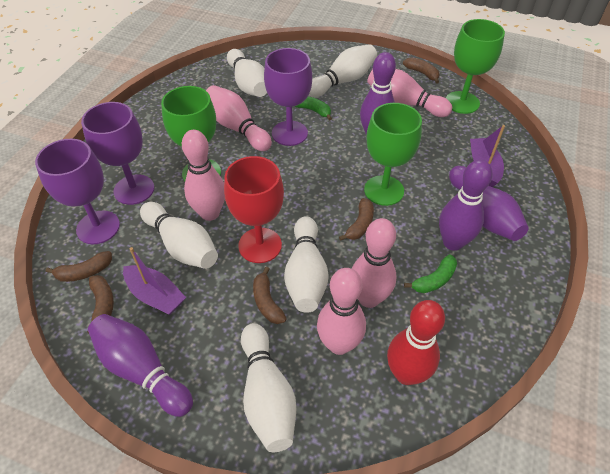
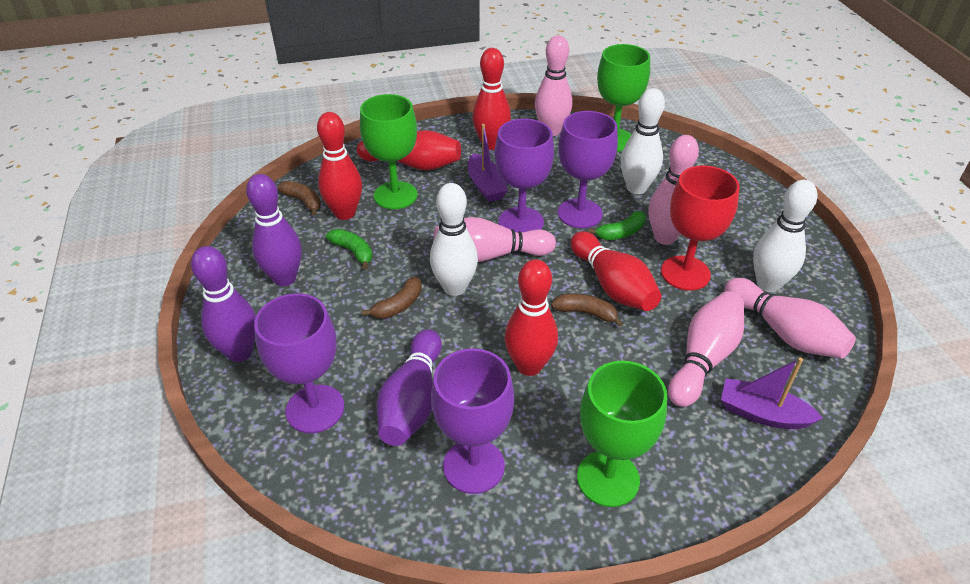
brown banana: [45,251,112,282] [87,275,114,334] [253,267,287,324] [339,198,374,241] [403,57,440,84] = 5 -> [277,181,321,216] [362,276,422,319] [551,293,623,327] = 3
purple bowling pin: [88,314,193,417] [360,52,396,136] [439,160,492,251] [449,166,529,241] = 4 -> [191,246,256,362] [246,174,302,286] [377,329,442,446] = 3
purple goblet: [35,139,120,244] [81,102,154,205] [264,48,312,146] = 3 -> [254,293,344,433] [431,348,514,494] [495,119,554,232] [558,111,618,228] = 4
red bowling pin: [387,300,445,385] = 1 -> [317,112,362,220] [357,130,461,170] [472,48,511,150] [504,259,558,376] [571,231,661,311] = 5
white bowling pin: [140,202,218,269] [227,49,267,97] [241,323,296,452] [284,216,329,313] [309,44,377,98] = 5 -> [430,183,478,296] [621,88,665,194] [753,180,818,292] = 3

